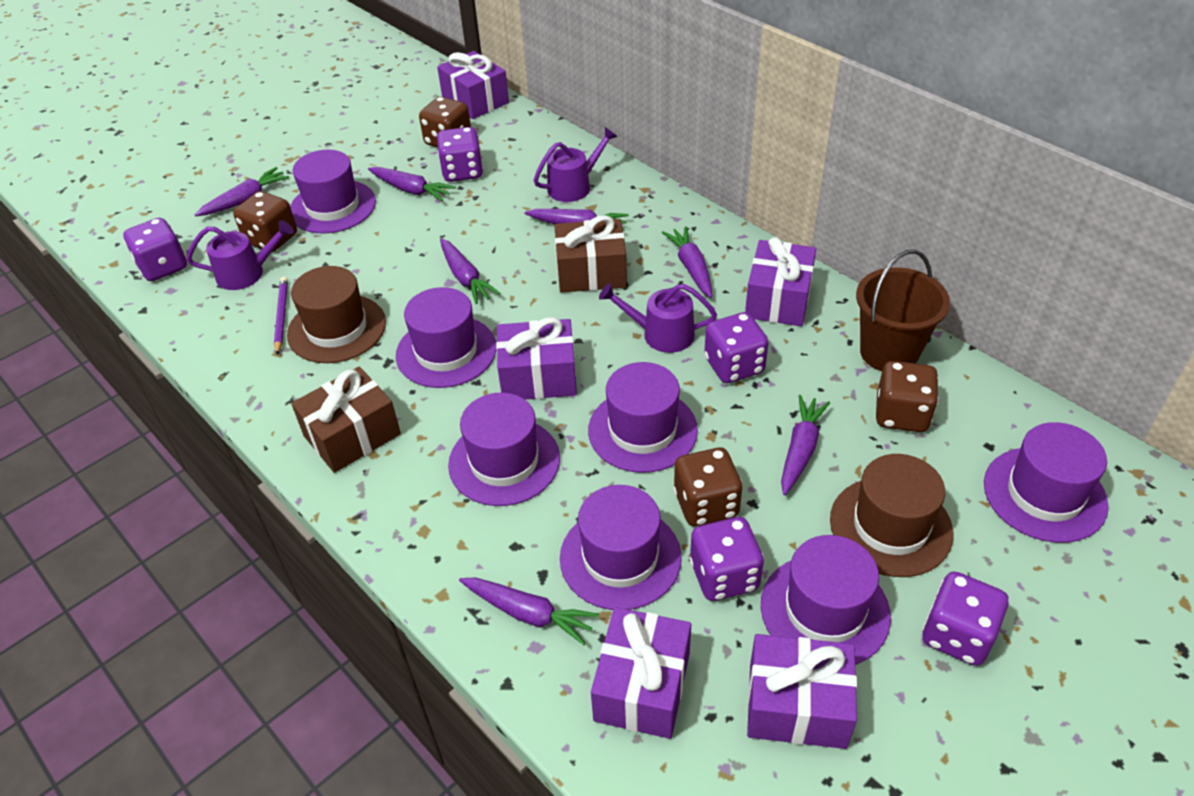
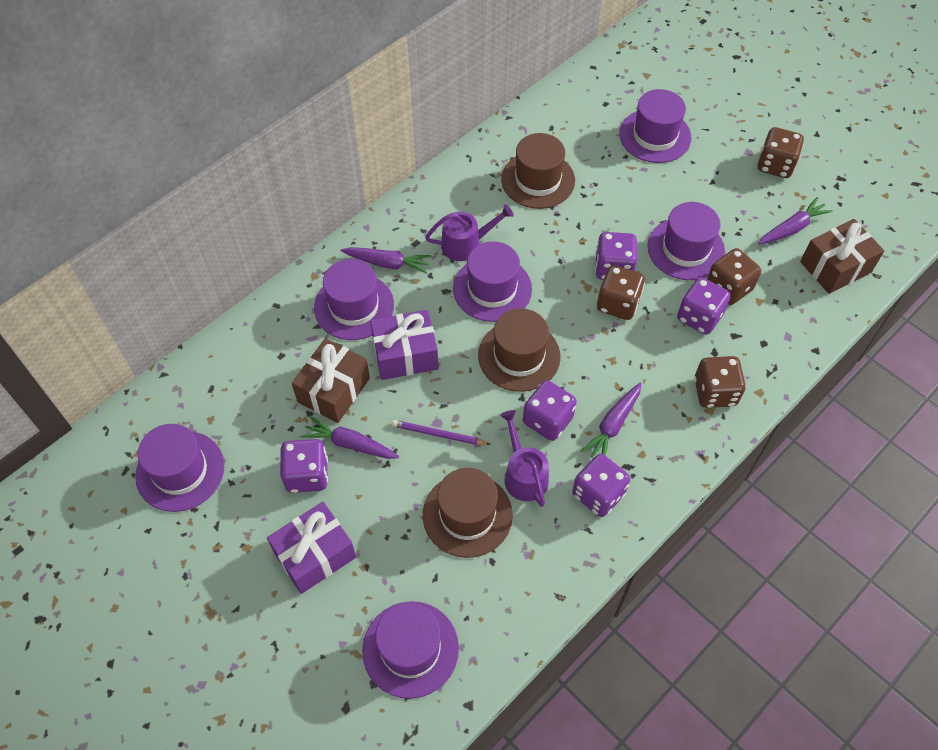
brown bucket: [856,250,950,371] = 1 -> none = 0
brown hat: [287,266,386,363] [830,454,953,577] = 2 -> [423,468,513,558] [478,308,560,392] [501,133,575,209] = 3
purple carrot: [195,167,289,216] [368,167,456,201] [440,238,501,304] [459,578,599,645] [524,209,629,231] [662,226,712,298] [781,395,830,495] = 7 -> [301,416,399,459] [341,247,432,274] [581,382,642,458] [758,197,833,244] = 4
purple gift: [437,51,509,119] [496,317,577,400] [591,607,691,739] [745,237,816,326] [747,634,857,749] = 5 -> [267,502,356,594] [370,310,439,380] = 2
purple hat: [290,150,376,234] [396,287,496,388] [448,393,560,506] [560,485,682,610] [588,362,698,473] [761,535,891,665] [984,422,1109,543] = 7 -> [135,424,224,512] [314,259,394,340] [362,601,459,699] [453,241,532,322] [619,89,691,163] [647,202,725,280] = 6
purple watering can: [186,220,294,290] [533,127,618,202] [599,283,717,353] = 3 -> [425,204,514,261] [500,410,549,507] = 2

